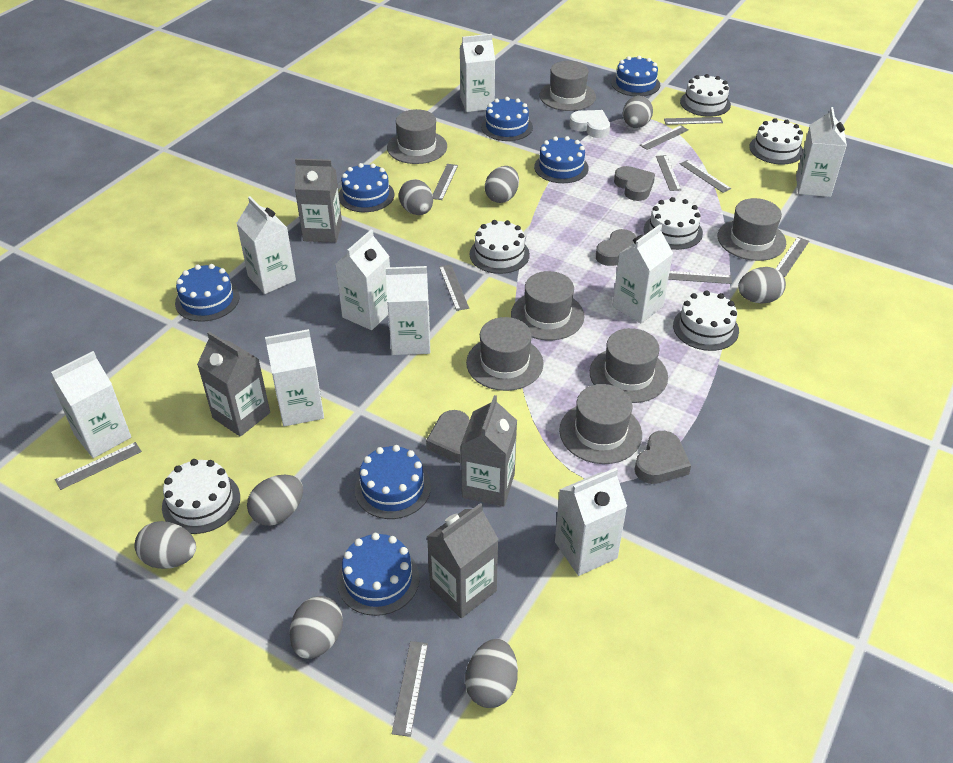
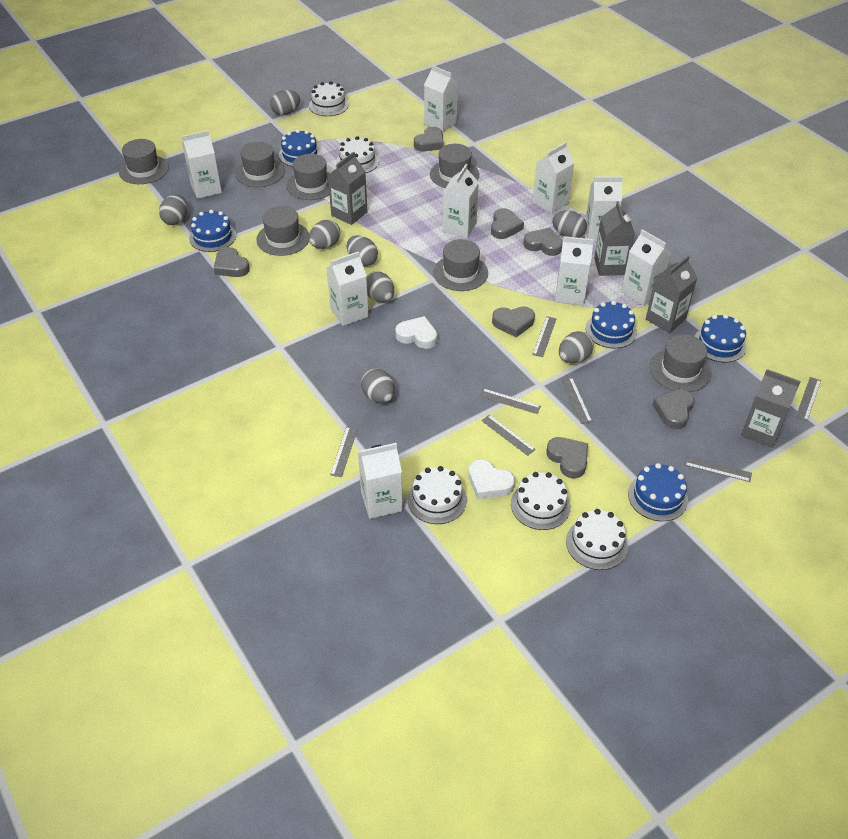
blue cake: [175,264,240,322] [337,533,420,616] [339,163,394,212] [355,445,431,519] [481,97,533,141] [534,136,589,183] [611,56,660,96] = 7 -> [189,210,236,252] [279,129,321,167] [586,301,637,348] [628,463,688,521] [695,314,747,362] = 5
grey heart: [426,410,470,463] [596,229,636,266] [614,166,655,201] [634,431,691,484] = 4 -> [214,247,250,277] [414,127,444,151] [491,208,524,239] [492,306,535,337] [523,228,563,256] [546,437,588,478] [653,390,694,429] = 7
grey ruler: [55,442,142,490] [392,641,428,737] [433,164,458,200] [439,264,469,311] [640,125,688,150] [656,155,681,191] [664,117,723,125] [668,271,732,284] [680,160,731,193] [776,237,809,277] = 10 -> [330,426,358,477] [479,388,541,414] [481,415,536,456] [532,316,556,357] [562,377,592,424] [684,456,752,482] [796,377,821,421] = 7
white cake: [162,459,240,534] [469,220,530,274] [644,197,703,250] [673,290,739,351] [680,74,731,117] [749,118,803,164] = 6 -> [309,81,349,116] [336,136,379,173] [408,466,467,524] [511,472,571,530] [566,509,628,570] = 5
white heart: [570,110,610,138] = 1 -> [395,316,437,349] [468,459,515,499] = 2

